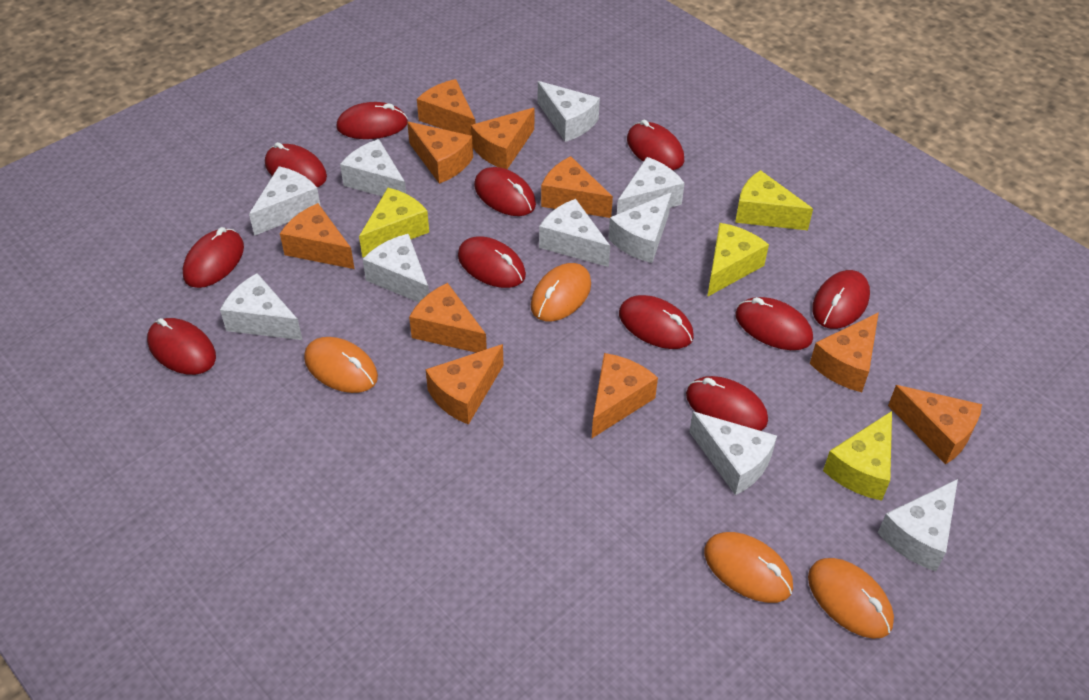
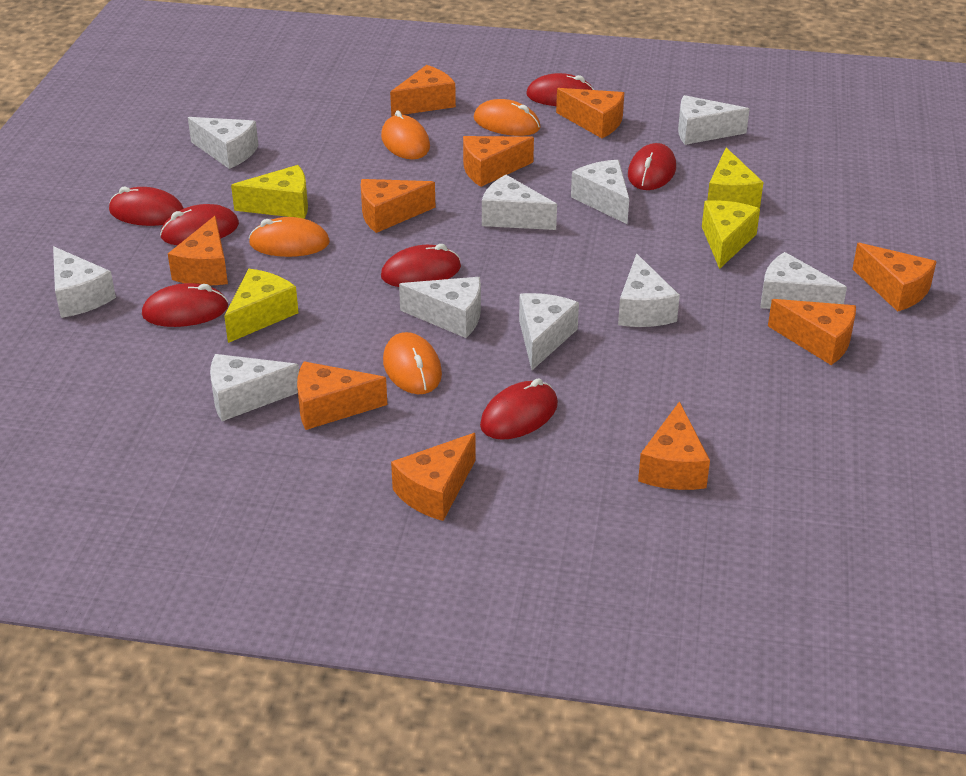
red mouse: [147,318,216,375] [182,227,244,288] [265,142,327,187] [336,102,408,139] [458,237,526,288] [474,167,536,216] [619,295,694,349] [627,120,684,170] [686,376,768,431] [735,297,813,350] [812,270,870,329] = 11 -> [109,187,184,226] [142,283,228,327] [160,204,239,245] [381,244,461,287] [480,378,558,440] [526,73,594,106] [628,143,676,190] = 7

